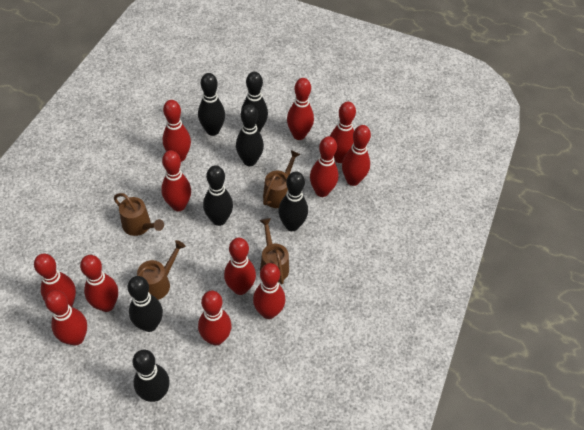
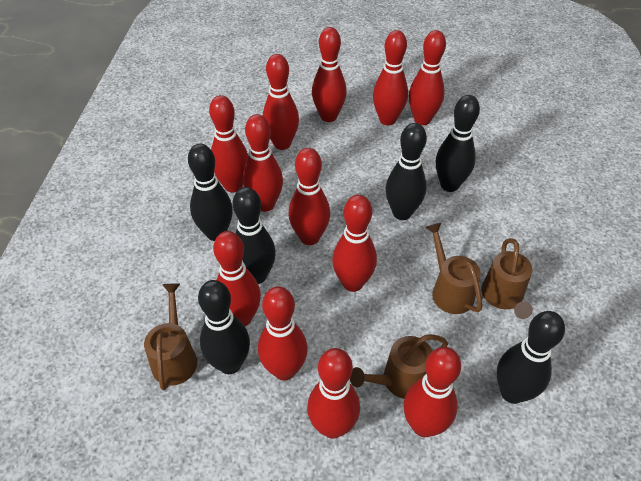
black bowling pin: [128,276,163,332] [133,350,170,402] [198,73,225,136] [203,165,233,226] [236,104,264,166] [241,72,268,132] [278,172,308,231] = 7 -> [188,144,233,241] [198,280,250,374] [233,187,276,284] [385,123,427,220] [436,95,480,192] [497,311,565,404] = 6

